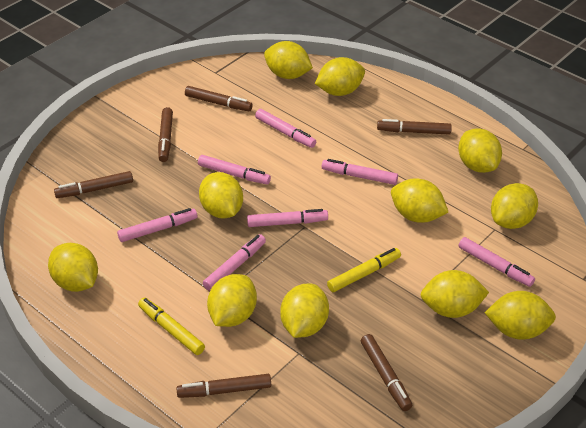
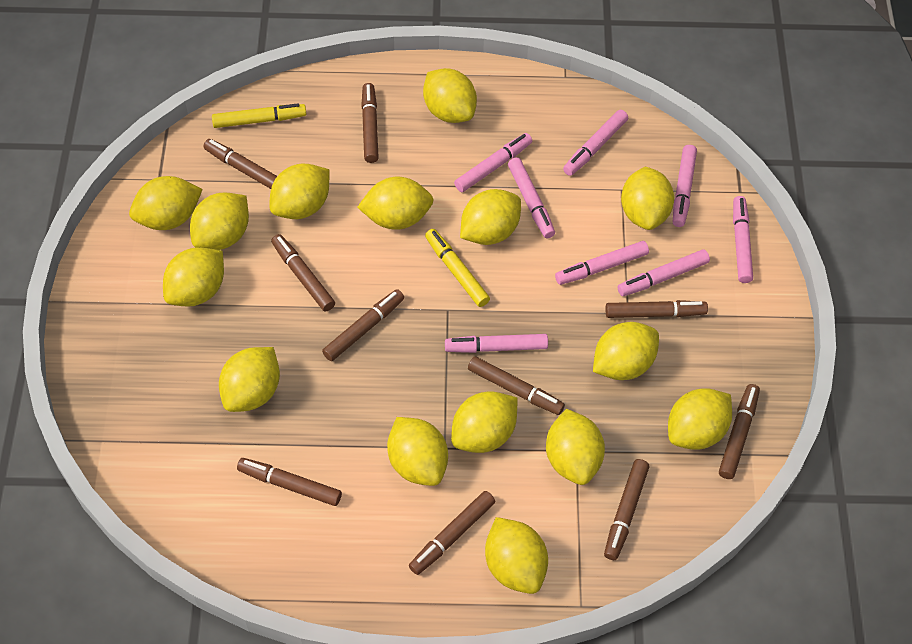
brown marker: [54,171,133,198] [158,107,173,162] [176,374,271,398] [185,86,253,111] [361,334,412,411] [377,119,452,135] = 6 -> [203,139,277,189] [237,458,342,506] [271,234,335,312] [322,289,404,361] [361,83,379,163] [409,491,495,575] [468,356,565,415] [604,459,649,560] [606,300,708,318] [719,384,760,479] = 10
pink marker: [117,208,197,242] [198,155,271,185] [203,234,266,291] [247,209,328,227] [255,109,316,148] [322,159,398,185] [458,237,535,287] = 7 -> [445,334,548,353] [454,133,532,192] [508,157,555,238] [555,241,649,285] [563,110,628,176] [618,249,710,296] [673,145,697,227] [733,196,753,283] = 8
yellow lemon: [48,243,98,292] [199,172,243,218] [207,274,257,327] [264,41,313,79] [280,283,329,338] [315,57,365,96] [391,178,448,223] [421,270,489,318] [458,128,502,173] [485,291,556,340] [491,183,538,229] = 11 -> [129,176,203,230] [163,247,224,307] [190,193,249,250] [219,347,280,412] [269,163,330,219] [357,177,434,230] [387,417,448,486] [423,68,477,123] [451,391,518,453] [460,189,521,245] [485,517,548,594] [546,409,605,485] [593,322,659,380] [621,167,674,230] [668,388,732,450] = 15

